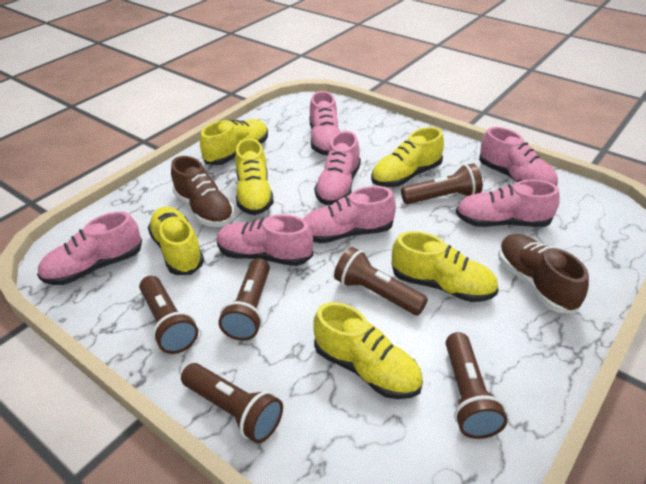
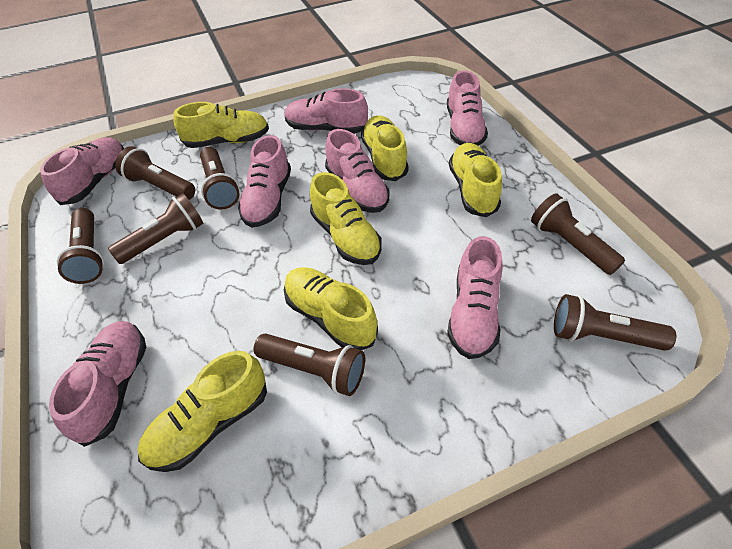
brown flashlight: [139,276,198,354] [181,363,283,443] [218,258,270,341] [334,247,428,315] [401,163,483,204] [446,332,508,439] = 6 -> [57,208,104,284] [108,193,204,264] [115,146,195,200] [200,147,240,209] [254,334,365,396] [531,193,625,275] [554,294,676,351] = 7
brown shoe: [171,156,234,227] [498,234,589,313] = 2 -> none = 0

